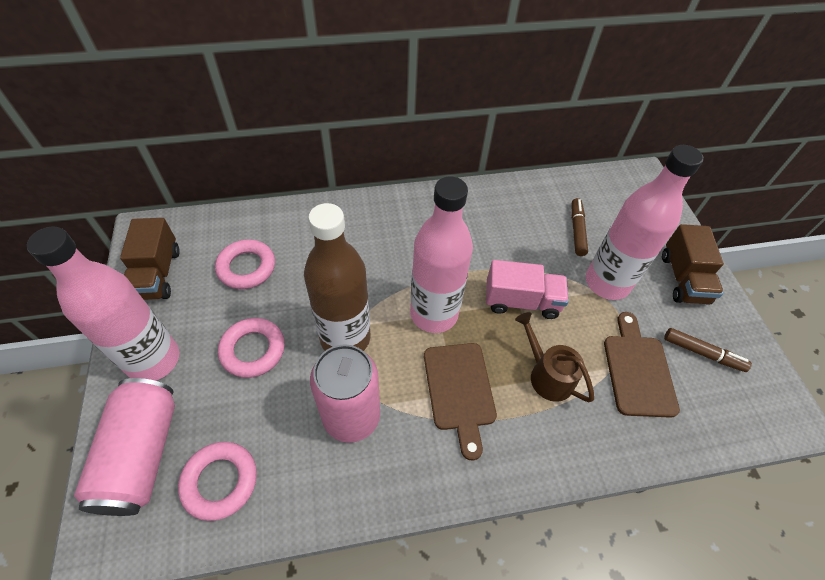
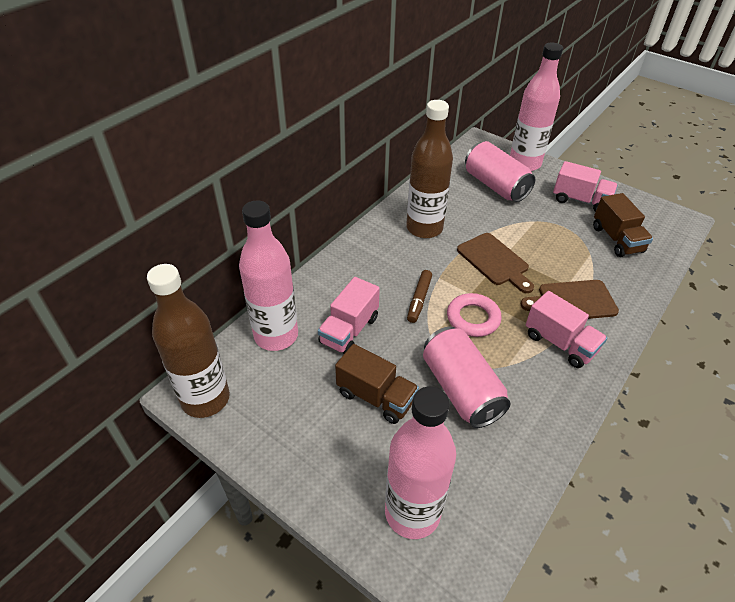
brown bottle: [304,203,370,351] = 1 -> [147,264,230,418] [406,100,453,238] = 2
brown marker: [571,198,588,256] [664,328,752,372] = 2 -> [407,270,432,323] = 1
brown watering can: [515,312,594,402] = 1 -> none = 0
pink ring: [178,442,257,521] [215,239,275,289] [218,318,285,378] = 3 -> [447,293,502,337] = 1
pink truck: [486,260,569,319] = 1 -> [318,277,380,354] [526,291,607,368] [553,161,618,212] = 3

